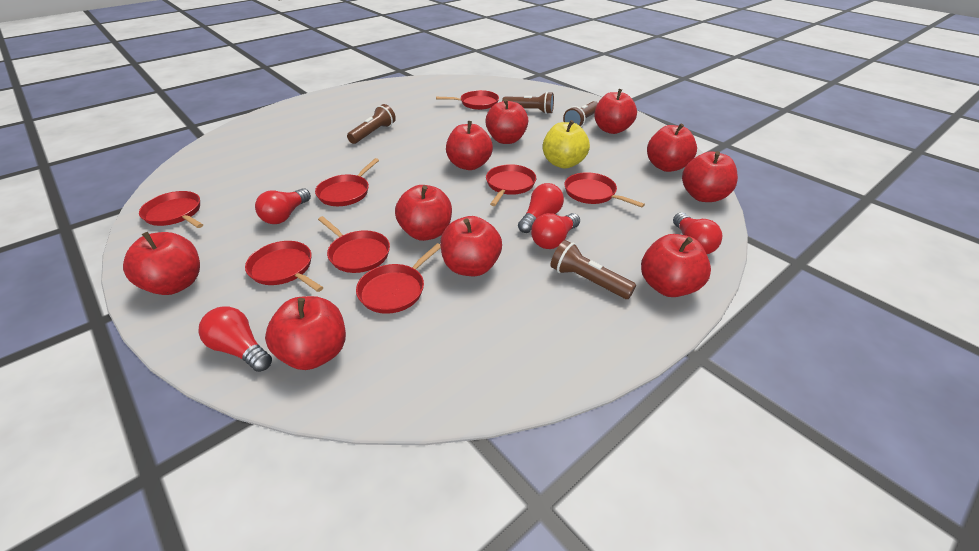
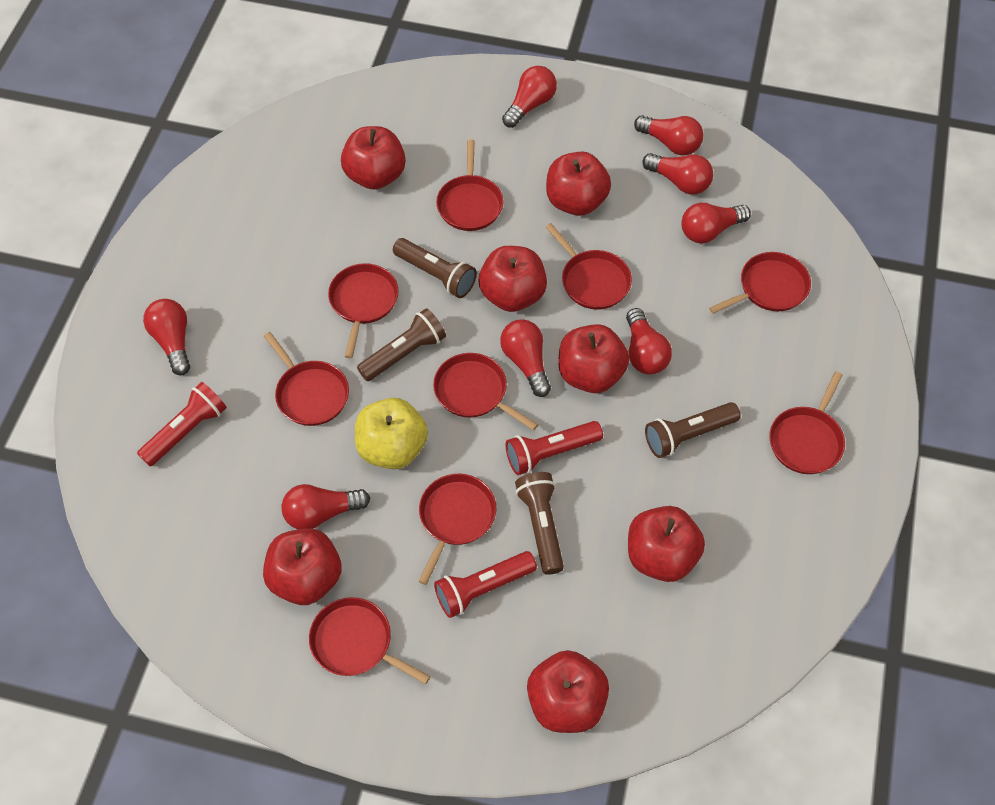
red apple: [123,232,200,295] [265,296,346,370] [395,185,452,241] [440,216,502,276] [446,121,493,170] [485,99,528,144] [594,89,637,134] [641,234,711,297] [647,123,697,172] [682,151,738,202] = 10 -> [263,528,342,605] [341,126,406,190] [478,246,547,312] [527,650,609,733] [546,152,611,216] [558,324,629,393] [628,506,705,582] = 7
red flashlight: none = 0 -> [137,382,227,466] [434,551,537,618] [506,421,603,475] = 3
red light bulb: [198,307,272,372] [255,188,311,224] [518,183,564,233] [531,213,580,249] [673,212,723,254] = 5 -> [143,299,190,375] [281,484,370,530] [500,319,551,397] [502,66,557,128] [626,308,672,375] [634,115,704,156] [642,153,713,195] [681,203,751,243] = 8
red pan: [139,191,203,228] [245,241,323,292] [315,158,379,206] [318,216,390,273] [356,243,441,314] [436,90,499,110] [486,164,536,206] [564,172,645,207] = 8 -> [264,332,349,426] [309,597,430,684] [328,263,399,358] [418,474,497,585] [433,353,538,430] [436,140,504,231] [545,223,632,310] [709,252,811,314] [769,371,845,474] = 9

